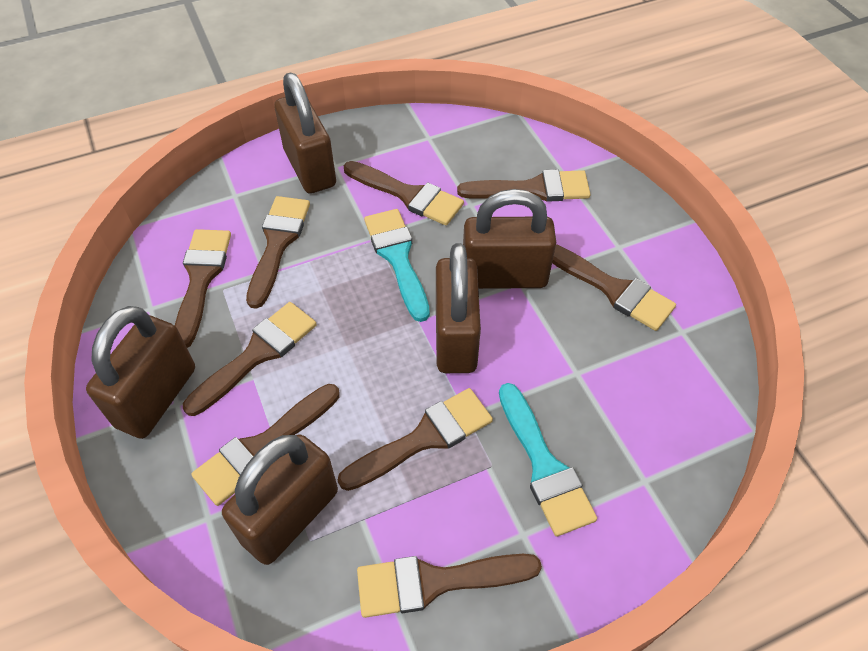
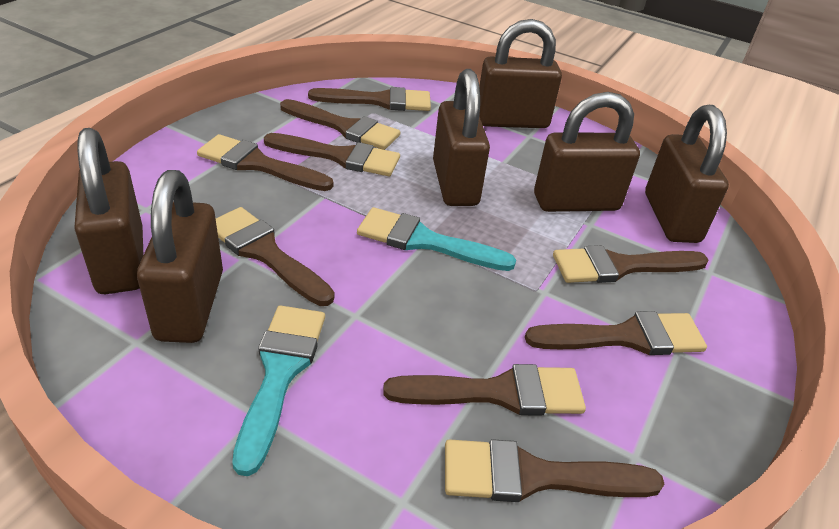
brown padlock: [86,306,195,439] [222,434,338,565] [274,73,336,194] [436,243,481,373] [463,189,556,289] = 5 -> [74,128,143,294] [137,170,223,343] [433,69,490,206] [479,19,562,128] [534,92,640,212] [645,105,729,243] = 6

